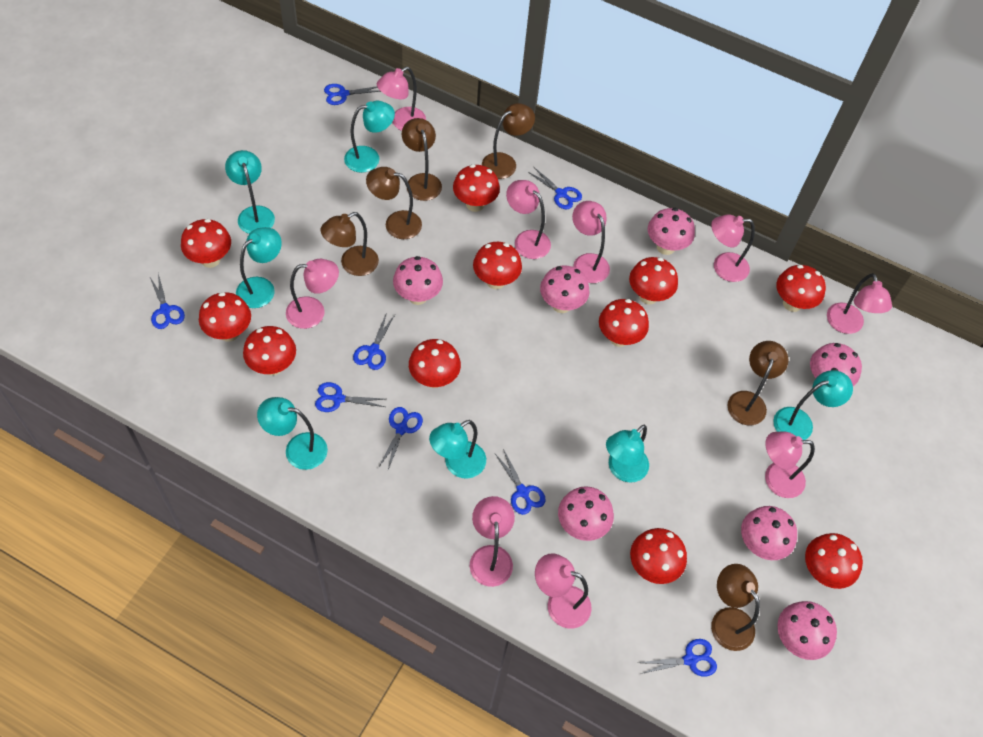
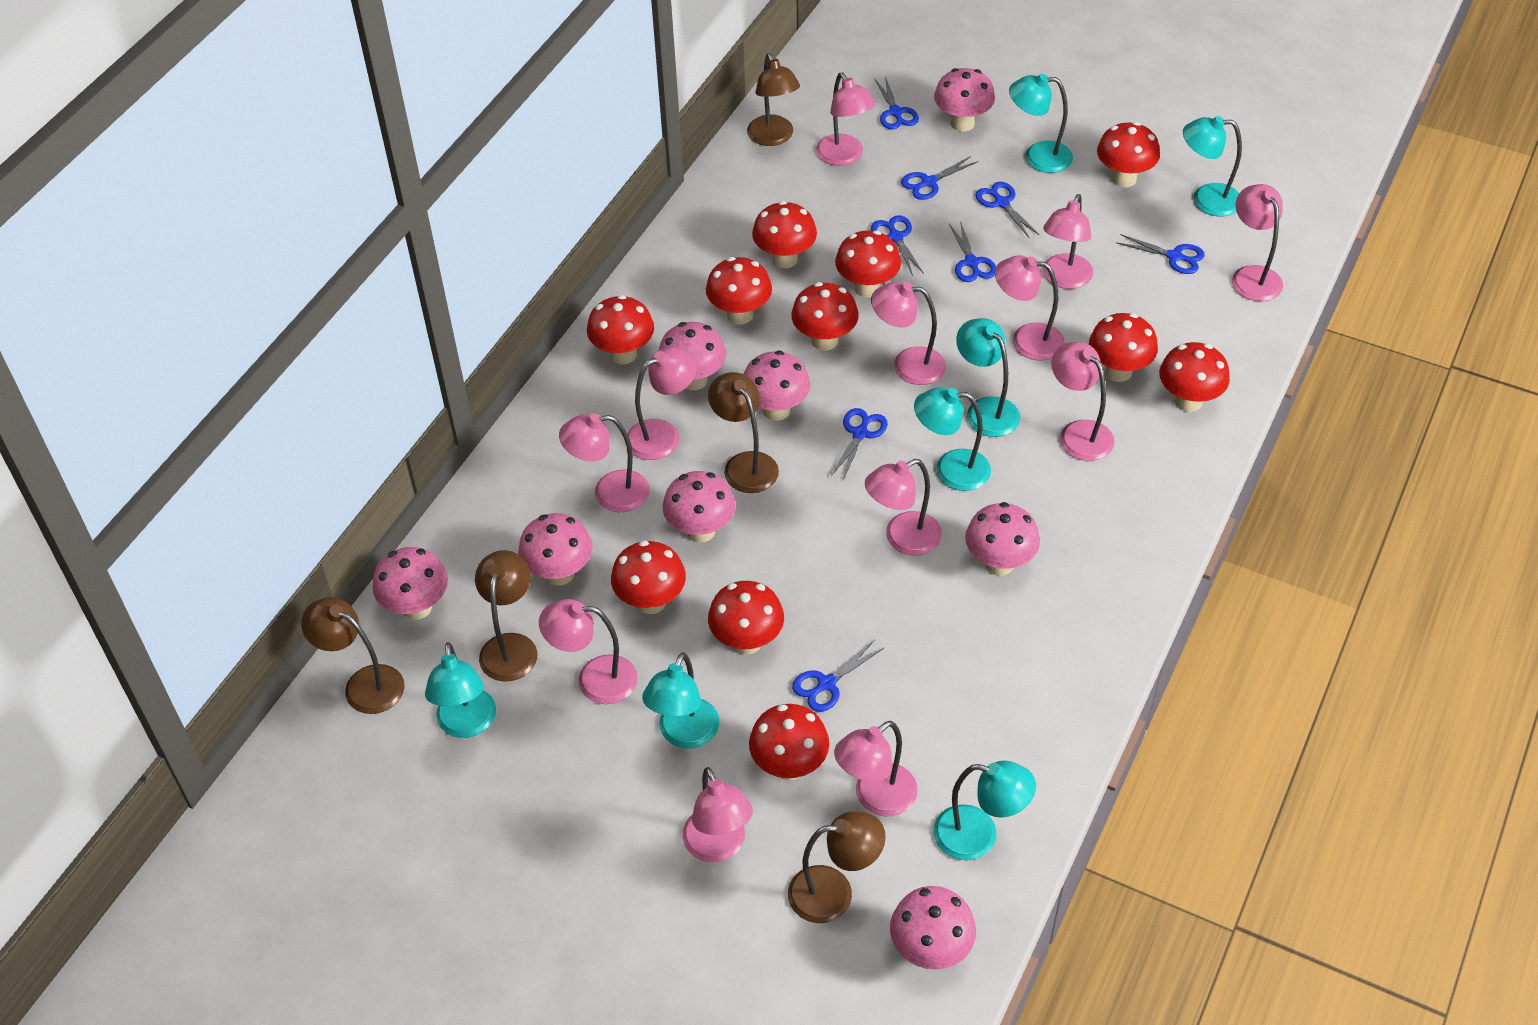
brown lamp: [321,212,379,276] [366,167,422,239] [402,118,442,201] [482,103,535,179] [711,564,760,651] [727,341,788,425] = 6 -> [301,597,405,714] [475,550,538,682] [708,372,779,493] [747,53,800,146] [788,811,886,923] = 5
pink lamp: [286,259,339,329] [377,67,426,131] [470,496,515,587] [506,180,551,259] [535,553,592,629] [572,201,610,283] [711,215,755,282] [765,431,815,498] [827,273,892,334] = 9 -> [539,599,638,704] [559,413,650,512] [627,347,697,460] [682,767,753,862] [816,73,875,166] [834,721,918,817] [865,459,942,556] [871,282,946,385] [995,255,1065,361] [1043,194,1093,289] [1051,342,1115,461] [1232,184,1283,301] = 12
pink mushroom: [393,256,443,305] [540,266,590,313] [558,486,614,541] [648,208,695,255] [741,506,797,560] [777,601,837,660] [810,343,862,386] = 7 -> [373,547,448,620] [518,513,593,586] [659,322,726,390] [663,471,735,543] [744,350,811,421] [890,886,976,970] [934,68,995,131] [965,502,1040,576] = 8

